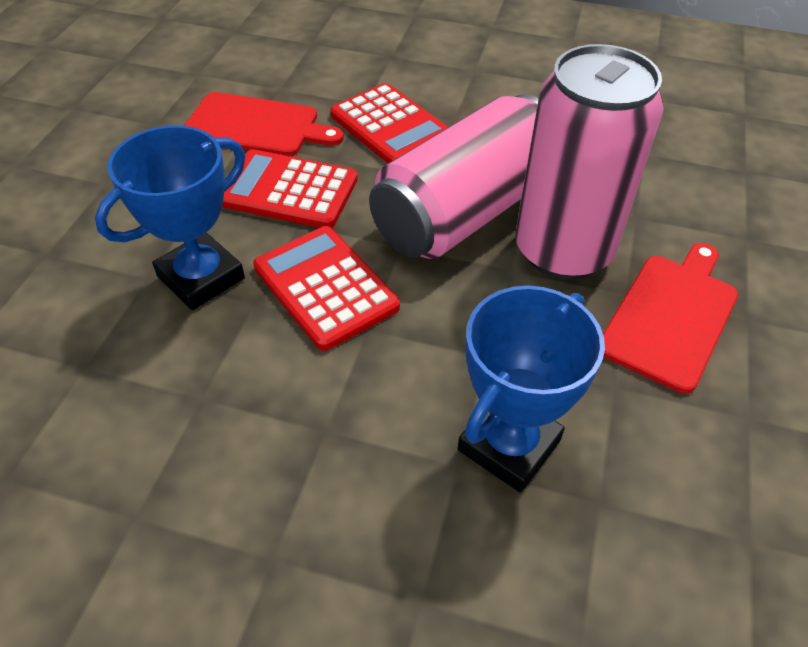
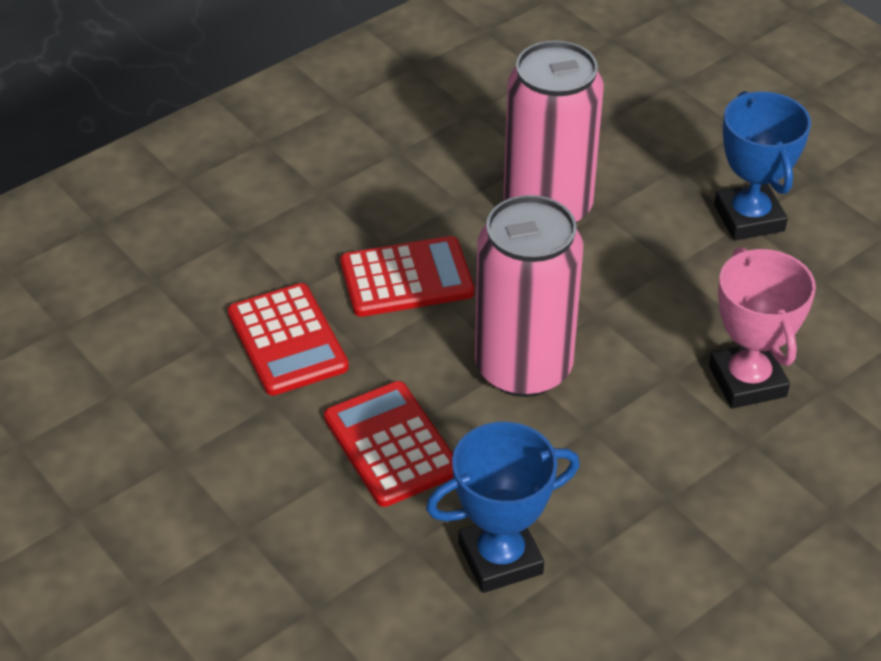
pink trophy: none = 0 -> [709,247,816,409] = 1
red cutting board: [184,92,344,156] [603,243,738,394] = 2 -> none = 0

